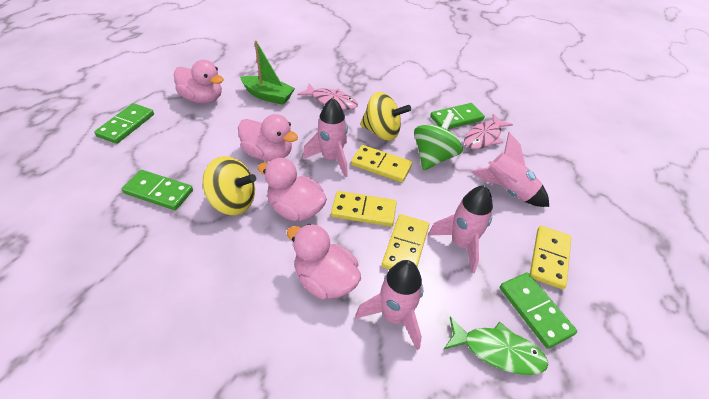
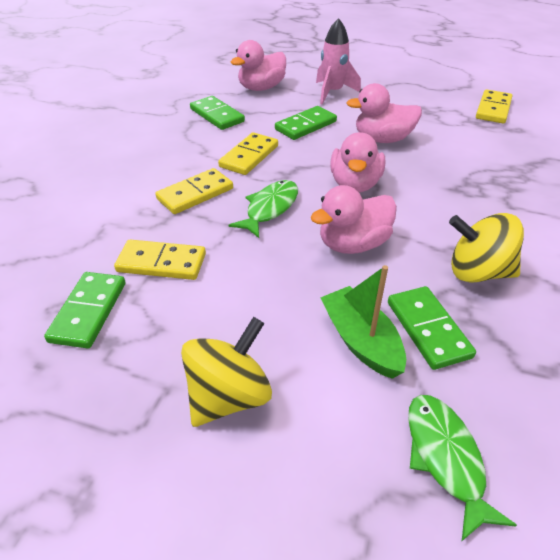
green fish: [443,316,549,375] = 1 -> [229,180,298,238] [408,395,517,541] = 2
green spinning top: [414,112,463,170] = 1 -> none = 0
pink fish: [298,83,358,110] [464,114,513,149] = 2 -> none = 0
pink rocket: [303,97,348,177] [355,260,423,350] [428,185,493,274] [471,132,549,207] = 4 -> [316,18,361,104] = 1

